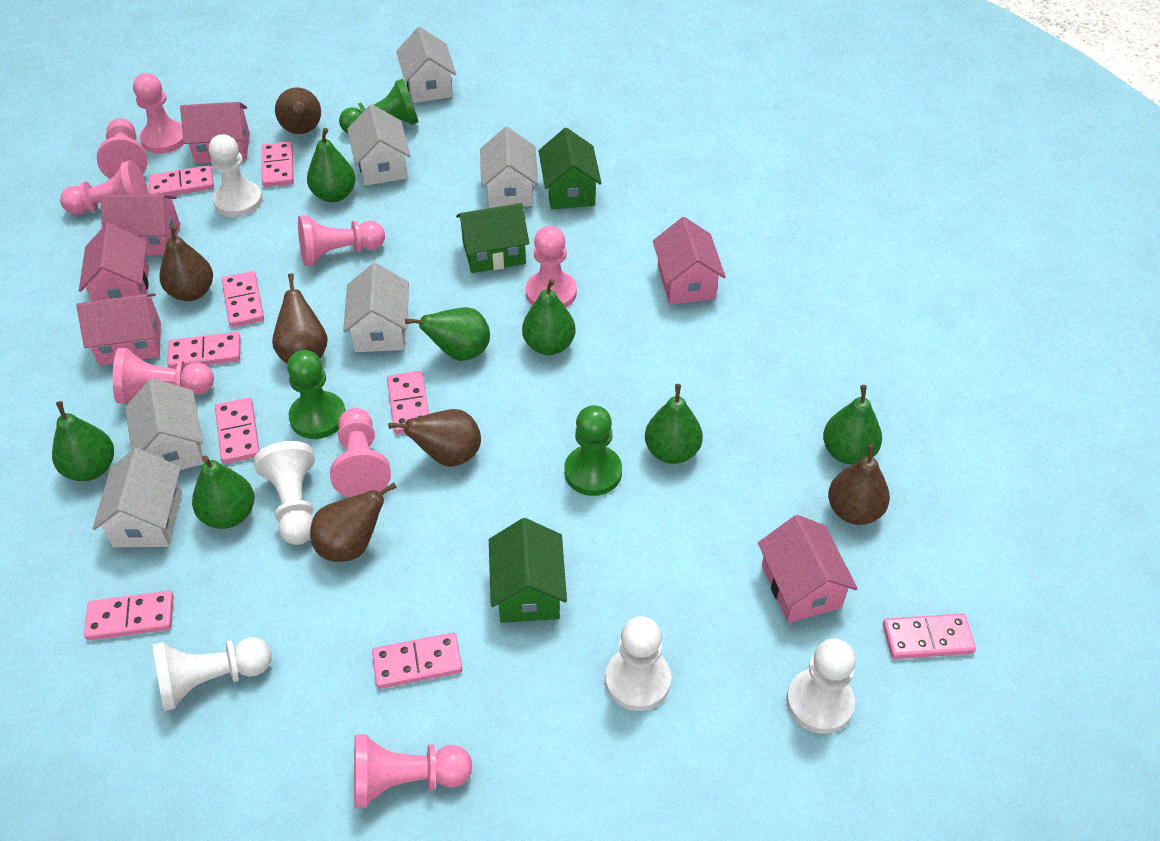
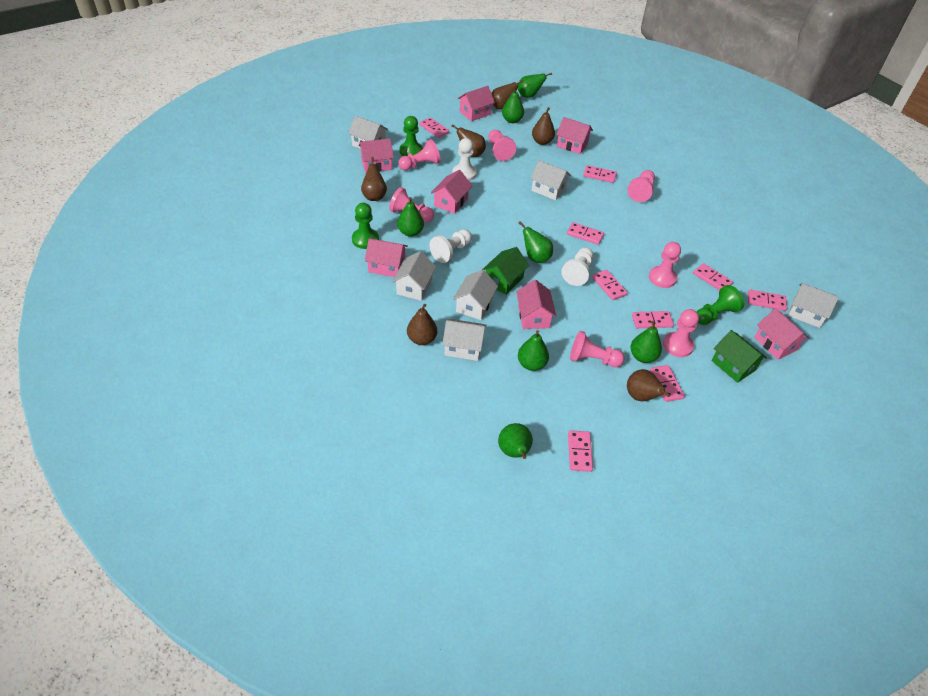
green house: [456,203,529,273] [489,518,567,623] [539,128,602,209] = 3 -> [482,247,529,295] [712,330,767,383] = 2
pink house: [76,293,161,366] [79,223,149,301] [100,194,180,256] [180,102,250,163] [653,217,726,305] [758,515,858,623] = 6 -> [359,138,394,173] [365,238,408,277] [431,170,472,214] [458,86,495,121] [516,280,556,329] [556,117,593,154] [754,308,809,360] = 7
pink pawn: [60,160,149,215] [97,118,147,179] [113,348,214,404] [133,73,184,154] [298,215,385,266] [330,408,391,497] [354,734,472,808] [526,226,577,308] = 8 -> [389,187,434,222] [398,139,441,171] [489,130,516,161] [570,331,625,367] [627,170,655,202] [649,242,681,288] [663,309,699,357] = 7
white pawn: [153,637,272,711] [209,134,263,217] [254,441,315,545] [605,616,671,711] [787,638,856,734] = 5 -> [429,229,472,263] [452,138,477,181] [561,247,593,286] = 3

